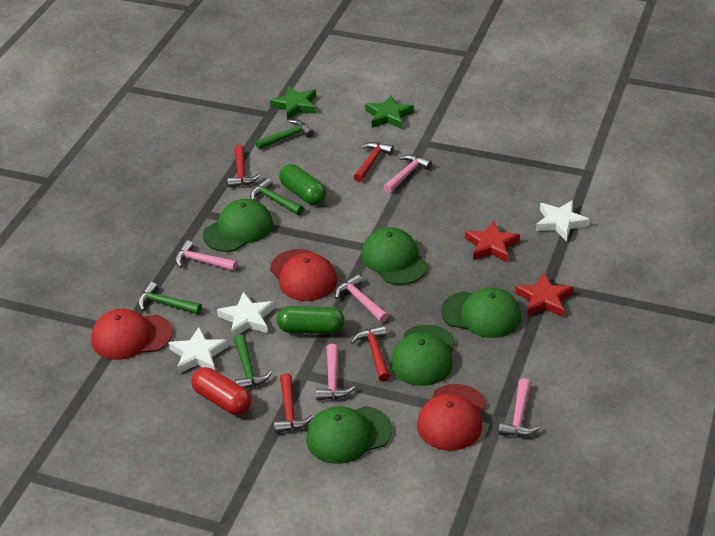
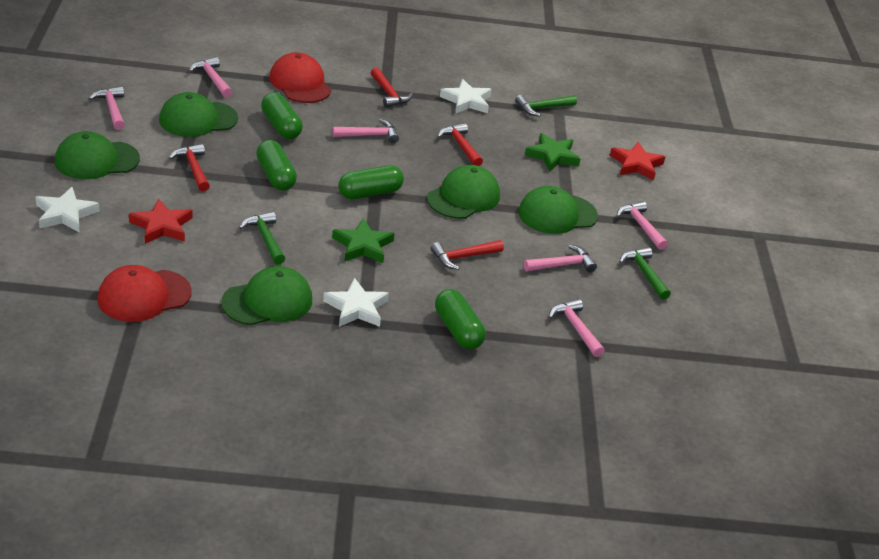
green capsule: [277,306,345,334] [279,164,326,205] = 2 -> [256,140,297,191] [261,93,303,139] [338,165,404,199] [435,289,486,349] = 4
green hammer: [138,282,202,315] [234,334,272,389] [250,178,304,215] [255,120,314,150] = 4 -> [239,212,285,265] [515,95,577,117] [619,247,671,300] = 3
pink hammer: [175,240,237,271] [316,344,355,401] [335,274,389,322] [383,154,432,193] [498,378,540,436] = 5 -> [89,87,125,130] [189,57,232,97] [332,119,399,143] [524,245,597,272] [549,299,605,357] [617,201,668,250] = 6
red cap: [91,309,173,360] [270,249,337,301] [417,384,487,451] = 3 -> [97,265,192,322] [269,52,331,103] = 2
red capsule: [191,367,251,415] = 1 -> none = 0

